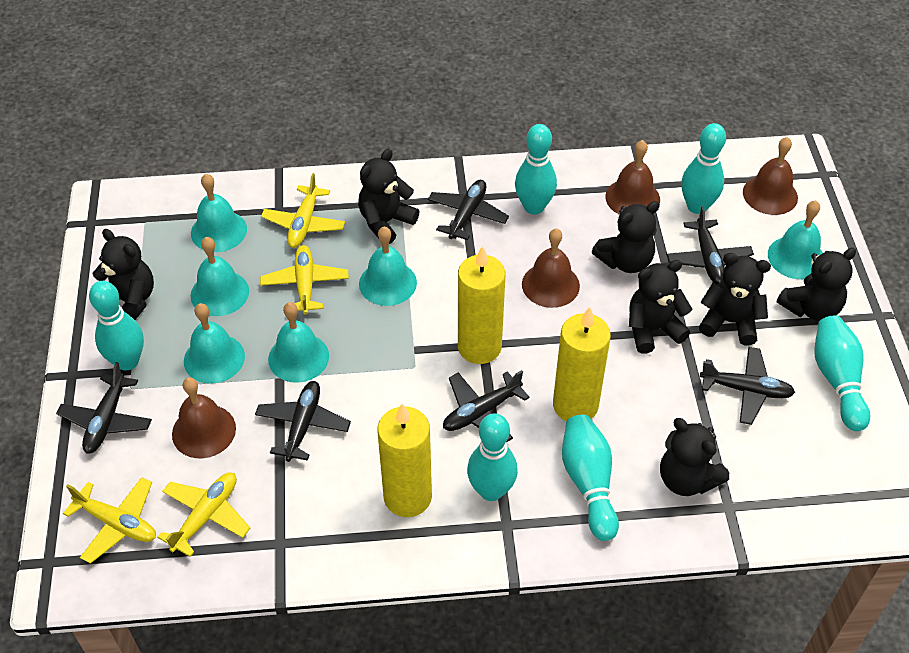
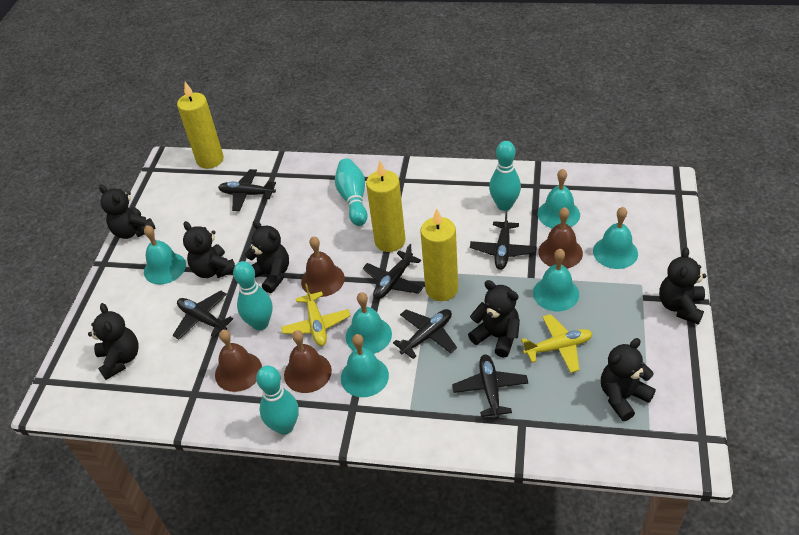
turquoise bowling pin: [89,281,144,370] [467,414,518,501] [515,124,557,214] [562,415,619,541] [681,123,726,214] [814,316,871,431] = 6 -> [233,261,273,330] [256,366,299,435] [335,158,368,226] [489,141,521,211] = 4
yellow plane: [63,477,156,564] [157,473,250,557] [260,245,349,315] [261,173,345,248] = 4 -> [281,284,351,346] [521,314,593,373] = 2

